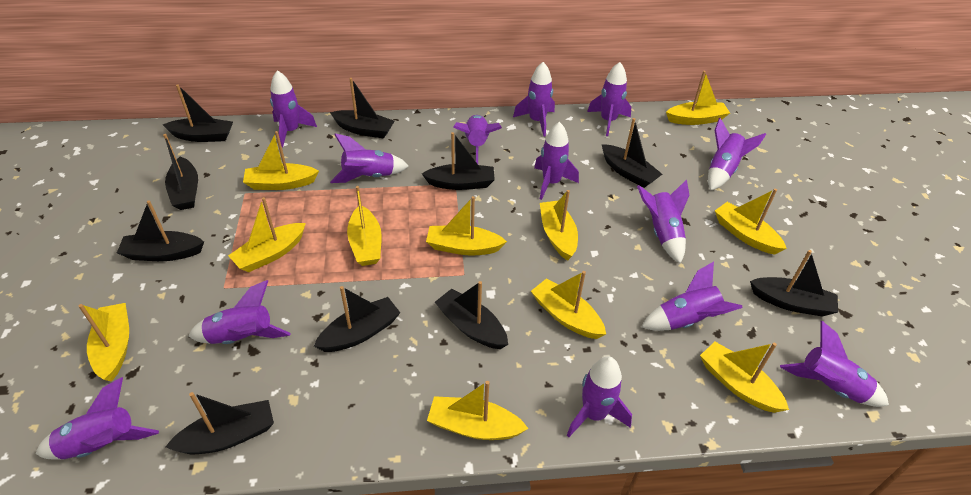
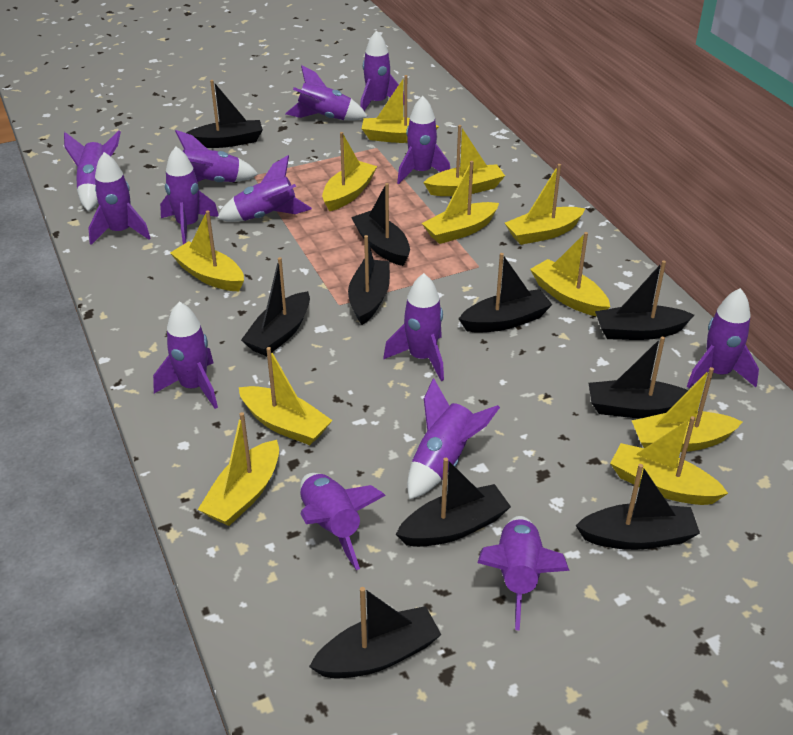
purple rocket: [36,377,159,459] [188,280,291,344] [270,70,317,147] [330,133,409,183] [453,115,502,164] [513,62,555,137] [534,122,579,200] [567,356,632,437] [587,62,631,136] [637,180,689,263] [642,262,743,331] [708,118,766,190] [780,321,889,407] = 13 -> [64,131,121,211] [89,152,151,245] [153,302,218,409] [160,146,219,244] [175,130,258,182] [217,155,312,222] [285,65,367,120] [300,473,386,570] [360,30,404,111] [383,273,444,381] [397,96,450,184] [407,378,500,500] [477,516,570,630] [687,288,759,388] = 14

